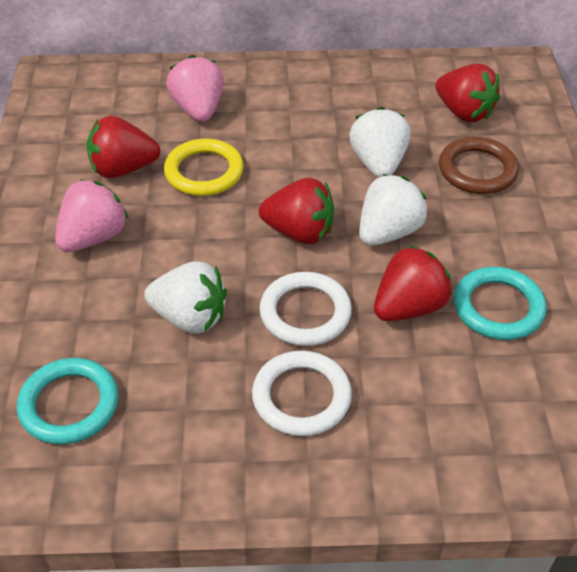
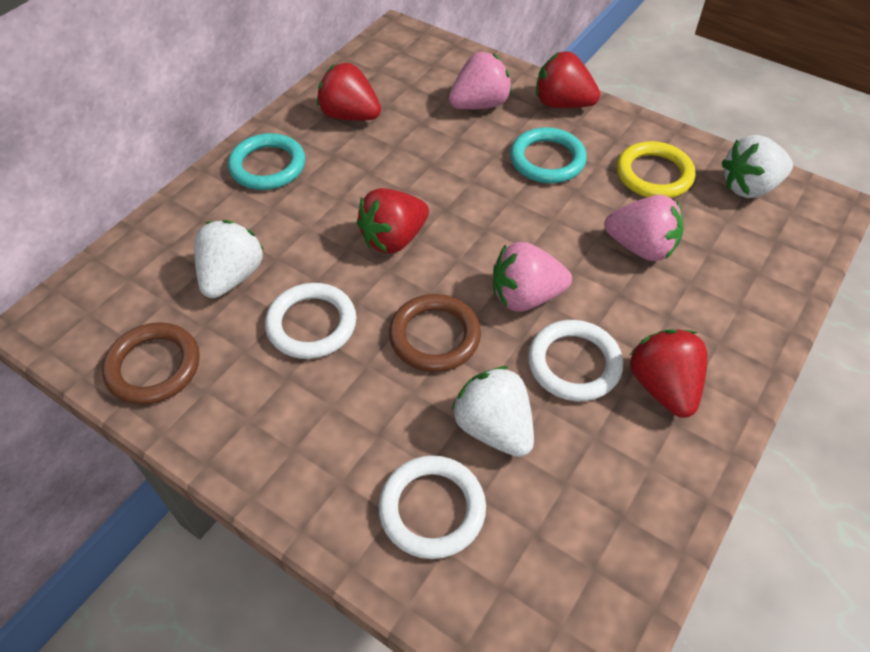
brown ring: [439,137,519,194] = 1 -> [102,322,200,405] [389,294,481,372] = 2
pink strawberry: [55,179,128,252] [166,55,224,122] = 2 -> [449,52,512,109] [493,242,572,312] [604,195,684,261] = 3
white ring: [252,350,352,436] [259,272,352,346] = 2 -> [265,283,356,359] [378,455,486,559] [528,320,623,401] = 3

